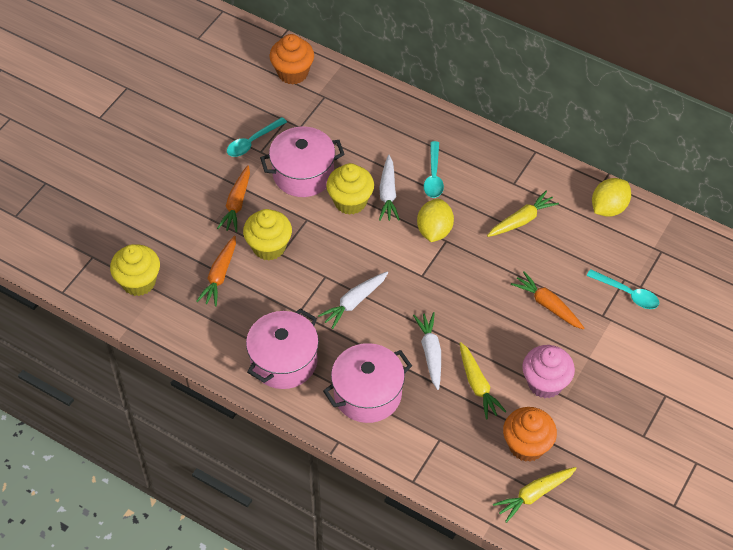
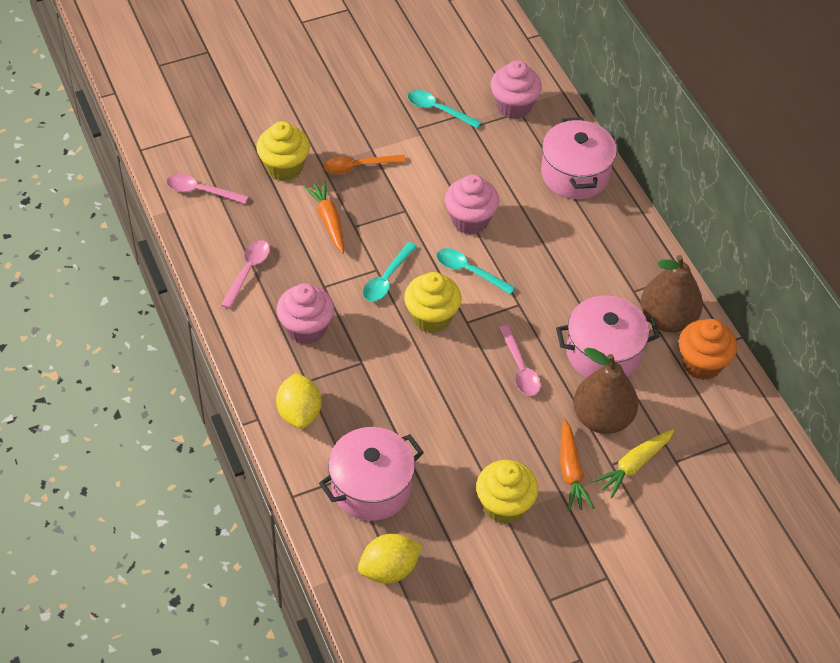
brown pear: none = 0 -> [573,348,638,434] [641,255,703,333] = 2
orange carrot: [196,235,236,307] [217,165,250,232] [511,271,584,329] = 3 -> [304,180,344,253] [560,419,594,511] = 2
orange cupcake: [269,34,314,85] [503,407,557,462] = 2 -> [679,319,737,380] = 1
orange spoon: none = 0 -> [324,155,406,175] = 1
pink cupcake: [522,345,575,398] = 1 -> [277,283,334,345] [445,174,499,235] [490,60,542,119] = 3
pink spoon: none = 0 -> [166,174,249,204] [221,240,270,309] [499,325,541,396] = 3
white carrot: [318,272,388,329] [379,155,400,221] [413,312,441,390] = 3 -> none = 0
yellow carrot: [460,342,507,419] [487,191,559,237] [493,467,577,523] = 3 -> [593,429,674,498] = 1

